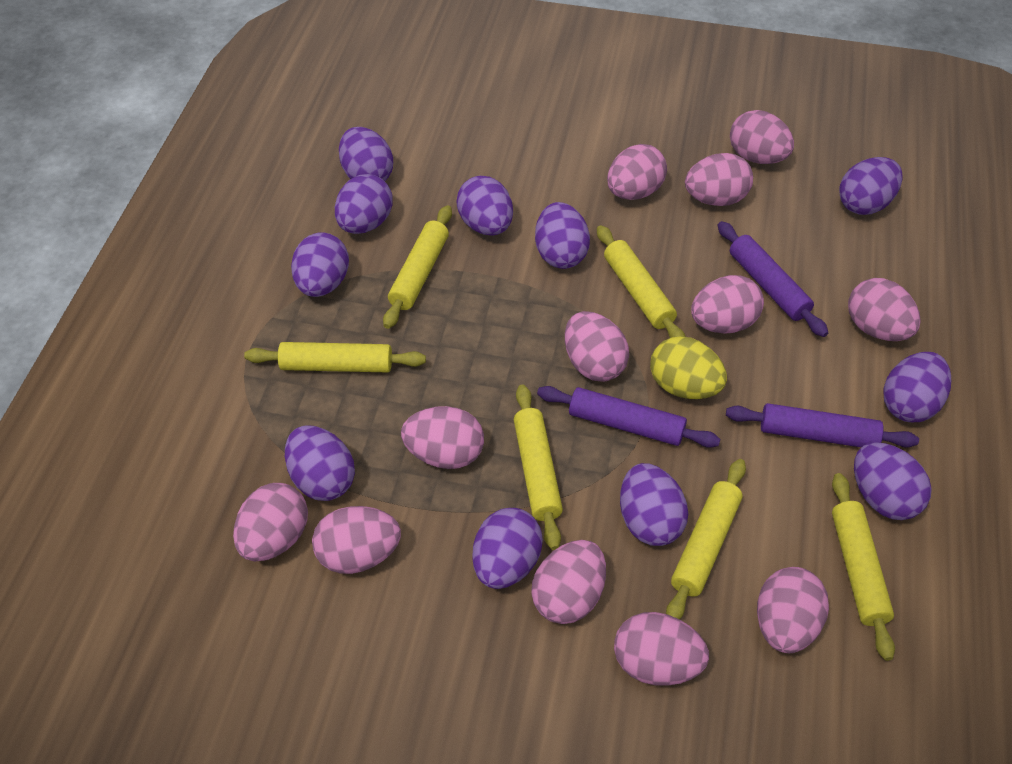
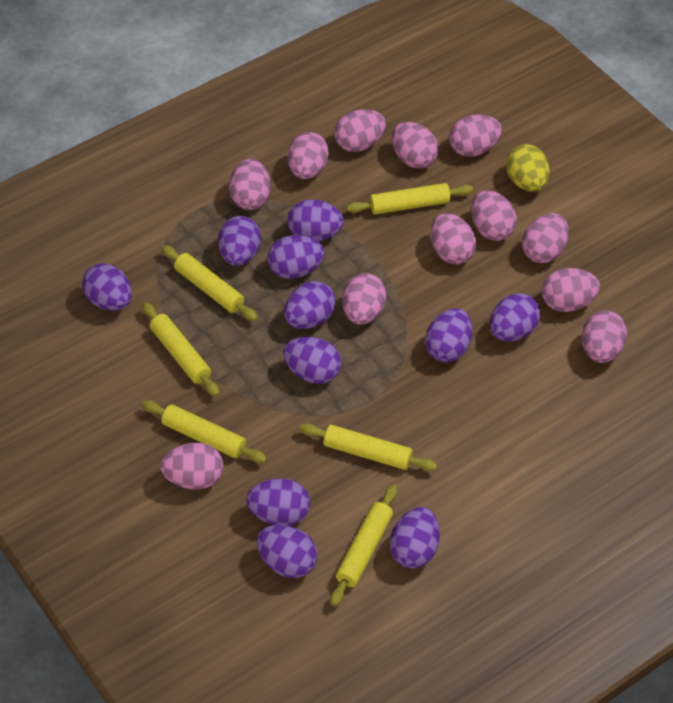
purple rolling pin: [537,386,720,448] [717,221,828,337] [726,403,919,448] = 3 -> none = 0

